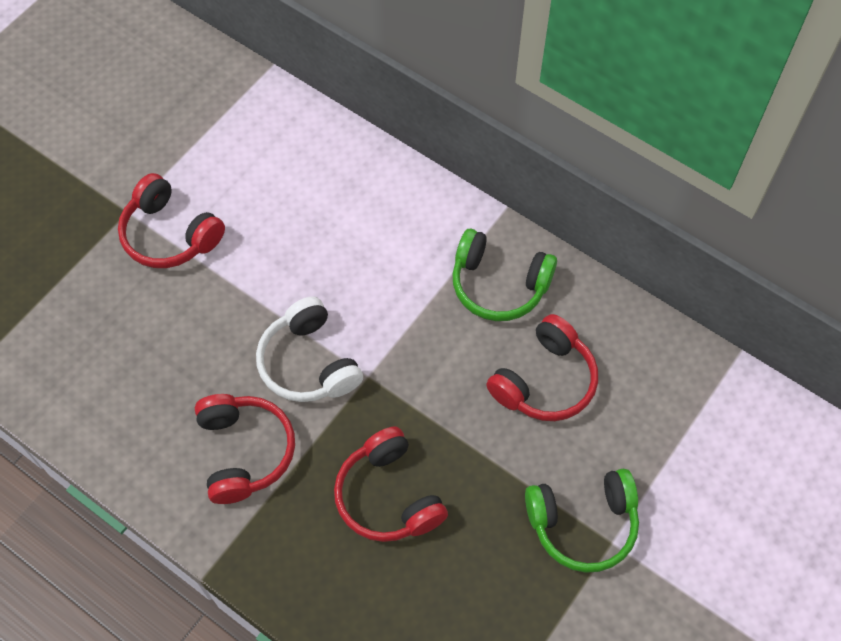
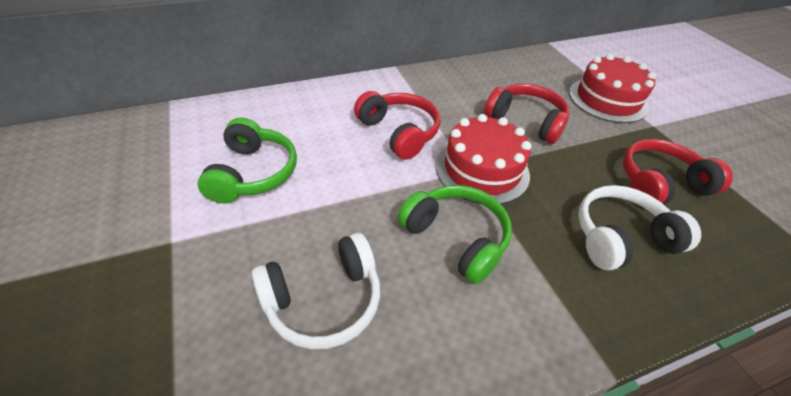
red cake: none = 0 -> [436,114,531,204] [569,54,656,123] = 2
red headphones: [118,173,225,268] [195,394,295,504] [334,426,448,542] [486,314,598,421] = 4 -> [354,91,440,160] [484,84,570,144] [623,139,733,205] = 3
white headphones: [256,296,363,402] = 1 -> [251,233,380,349] [578,185,701,271] = 2

